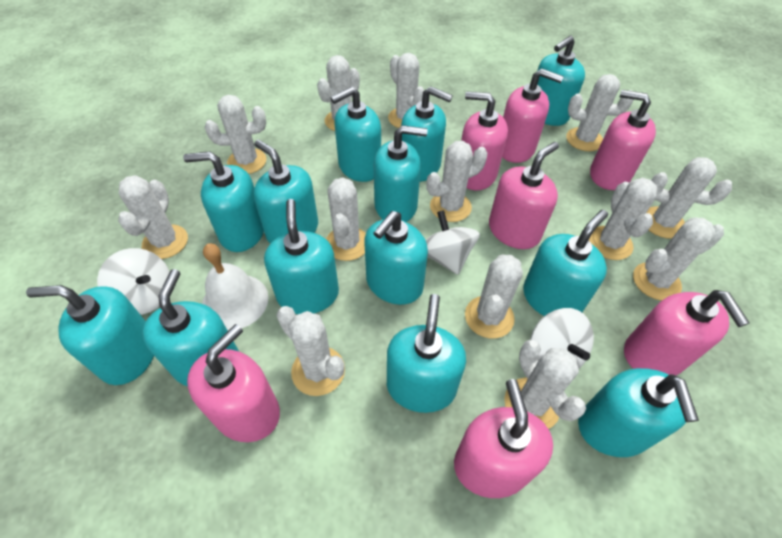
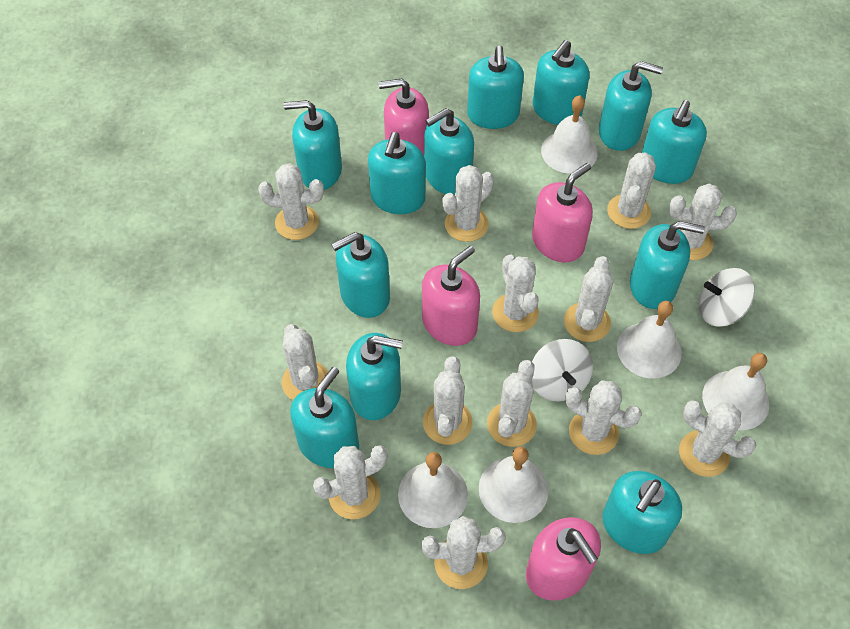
pink soap dispenser: [187,324,280,442] [454,379,553,498] [461,92,508,191] [489,142,559,249] [502,69,564,163] [590,90,656,190] [624,290,750,375] = 7 -> [379,78,429,155] [422,246,480,346] [526,517,601,601] [532,163,593,262] = 4
turquoise soap dispenser: [26,285,154,385] [142,269,239,386] [183,152,264,252] [253,140,318,244] [264,199,339,314] [331,87,381,182] [364,211,428,305] [374,125,428,222] [387,294,466,413] [401,86,453,182] [523,210,608,316] [537,36,585,126] [578,368,699,457] = 13 -> [284,100,342,190] [290,367,359,468] [331,232,390,318] [346,333,403,420] [368,132,426,214] [424,108,474,195] [467,46,524,129] [532,40,590,125] [599,61,663,151] [602,471,682,554] [630,221,705,309] [642,100,707,184] = 12
white bell: [202,243,268,330] = 1 -> [398,452,468,528] [479,447,548,523] [541,95,598,174] [617,301,682,379] [702,353,769,430] = 5
white spinning top: [97,248,169,315] [426,210,480,275] [530,308,594,368] = 3 -> [532,339,593,402] [699,268,755,327] = 2

